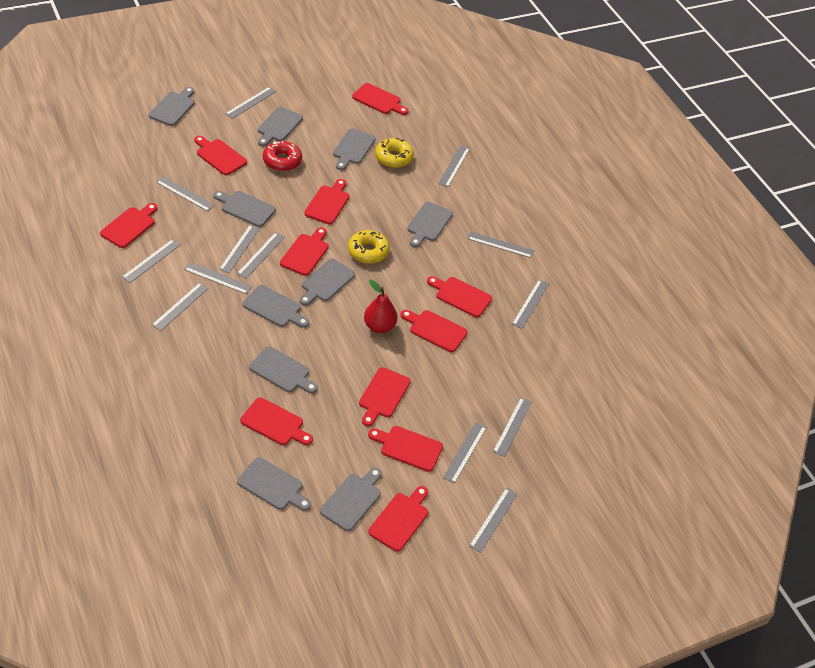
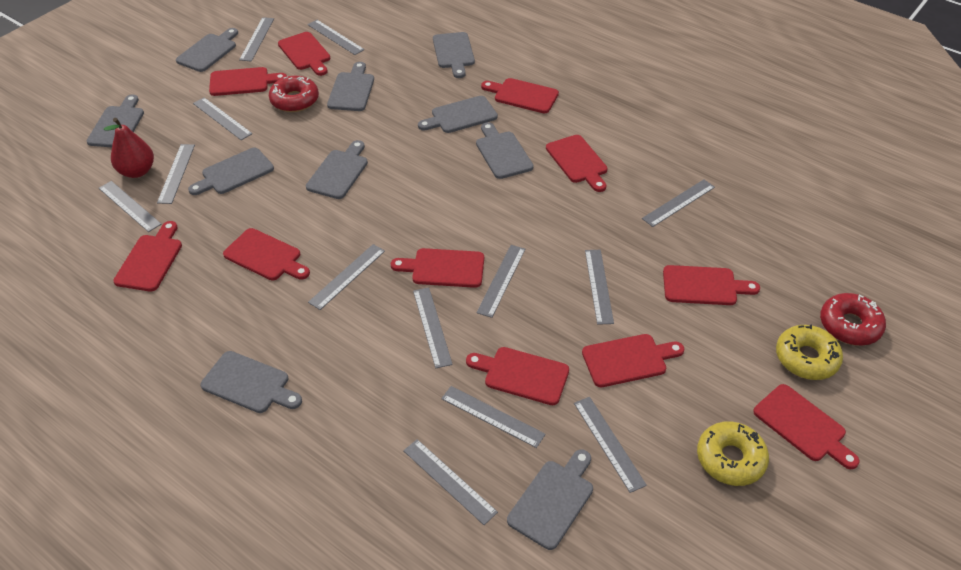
red donut: [263,141,302,171] = 1 -> [269,76,319,112] [820,293,886,346] = 2

